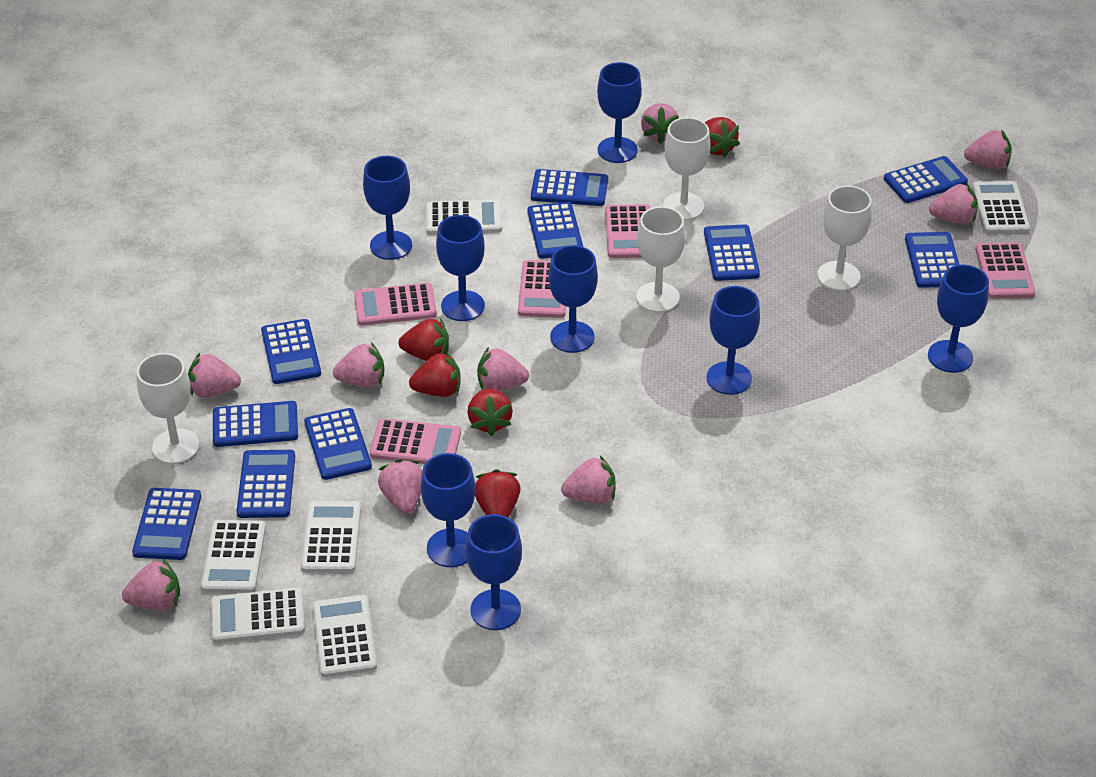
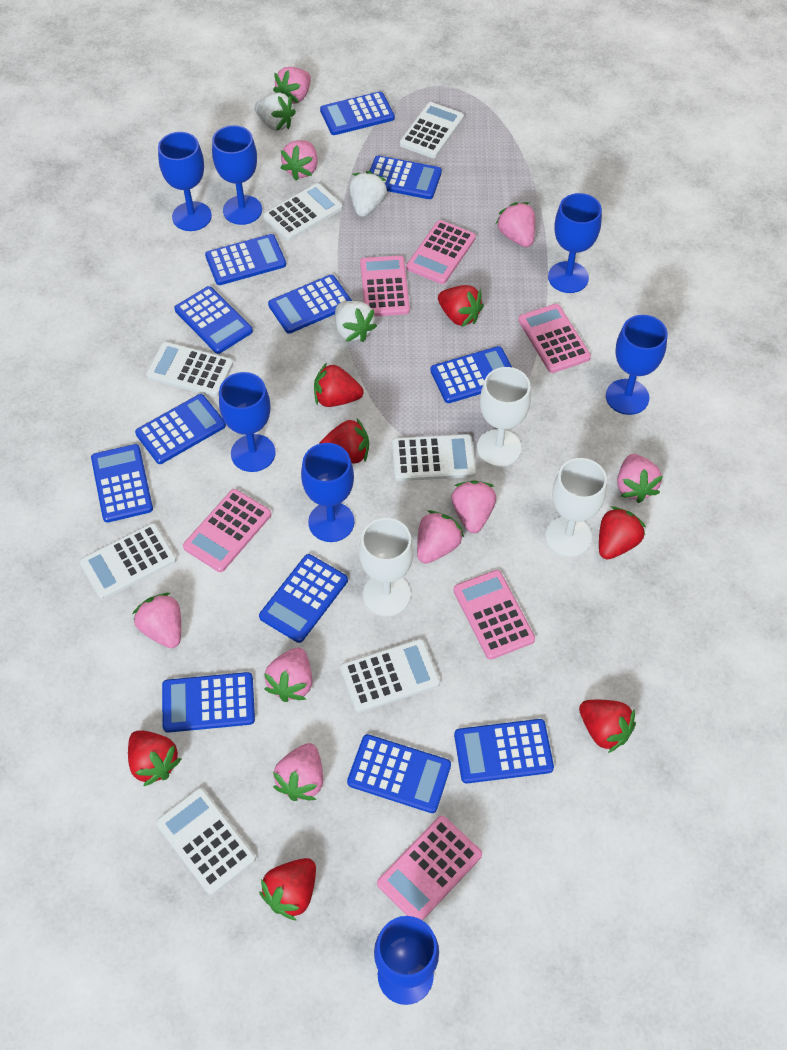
blue calculator: [132,488,201,560] [213,401,298,447] [237,450,295,518] [261,319,321,384] [304,408,372,480] [527,202,583,259] [531,169,608,206] [704,224,760,281] [884,156,968,203] [905,232,959,288] = 10 -> [91,444,153,522] [135,394,226,464] [162,672,255,733] [174,286,253,354] [205,234,286,285] [259,554,348,643] [268,275,352,334] [320,91,395,135] [347,734,451,813] [370,155,442,199] [430,346,512,403] [454,719,554,784] = 12
blue goblet: [363,156,412,260] [421,453,476,567] [436,215,485,321] [466,514,522,630] [549,245,598,353] [597,62,642,163] [706,286,760,395] [928,265,989,373] = 8 -> [158,132,212,231] [212,125,262,225] [219,372,276,472] [301,443,355,542] [374,916,439,1005] [548,193,602,293] [606,315,668,415] = 7
pink calculator: [354,283,437,326] [370,418,461,464] [518,260,566,318] [605,204,650,258] [975,242,1035,298] = 5 -> [183,489,271,572] [360,256,410,316] [377,816,482,921] [406,220,476,284] [453,570,535,660] [518,304,591,373] = 6
red strawberry: [399,318,449,361] [409,351,461,397] [467,388,513,436] [475,469,521,517] [705,117,740,157] = 5 -> [128,730,181,786] [259,858,316,921] [314,363,364,407] [319,419,369,463] [438,285,484,327] [579,700,636,753] [599,506,646,560] = 7
white calculator: [201,520,266,593] [211,588,305,643] [301,501,361,573] [313,595,377,677] [426,199,502,235] [972,181,1030,233] = 6 -> [79,523,177,600] [146,342,233,397] [156,788,256,895] [263,183,343,241] [340,639,440,713] [392,434,476,481] [400,102,464,158] = 7
white goblet: [137,353,199,464] [636,206,685,313] [663,117,710,220] [817,186,872,291] = 4 -> [359,518,414,616] [477,367,531,467] [545,458,607,557] = 3
white strawberry: none = 0 -> [254,92,296,131] [335,301,377,342] [349,171,387,217] = 3

